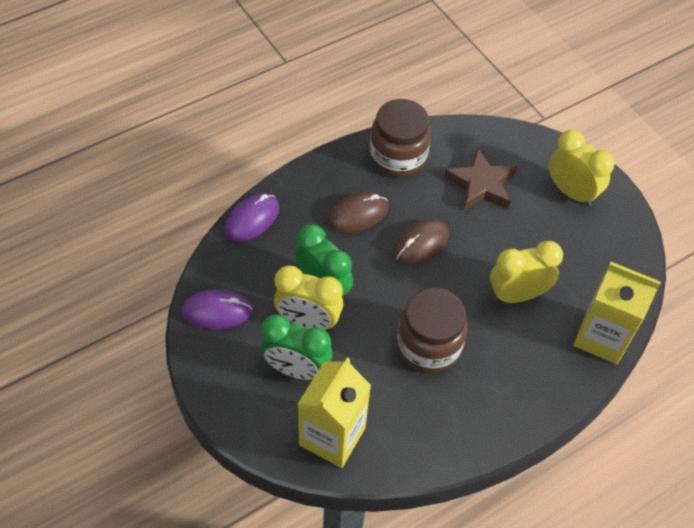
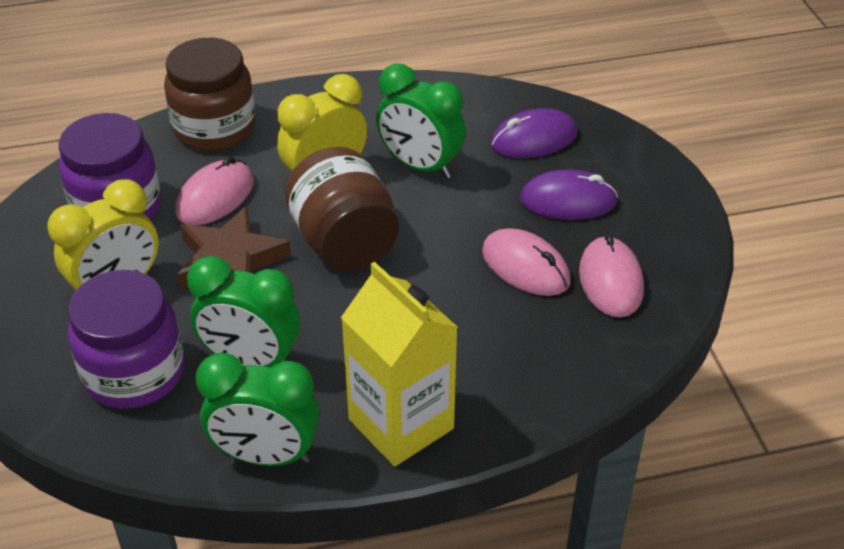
brown mouse: [327,192,389,233] [393,219,449,265] = 2 -> none = 0
green clock: [261,314,332,380] [295,224,353,296] = 2 -> [187,256,300,367] [196,353,319,466] [376,64,466,179] = 3
pink mouse: none = 0 -> [175,157,254,225] [482,228,571,296] [579,234,644,317] = 3
purple jar: none = 0 -> [59,113,161,219] [68,270,184,409] = 2
yellow carton: [298,357,371,468] [573,262,661,364] = 2 -> [341,262,458,467] = 1
yellow clock: [274,265,343,330] [490,241,563,303] [549,130,615,207] = 3 -> [48,179,159,290] [277,74,367,172] = 2

